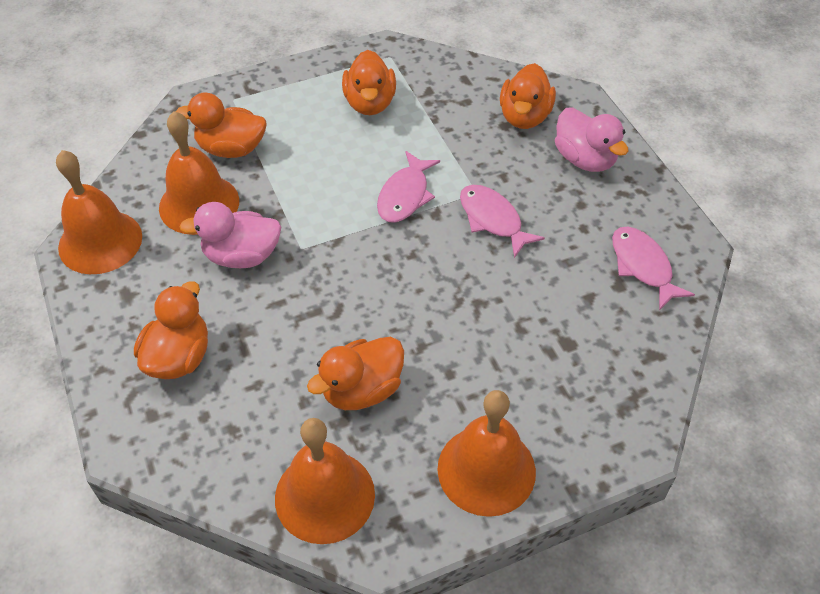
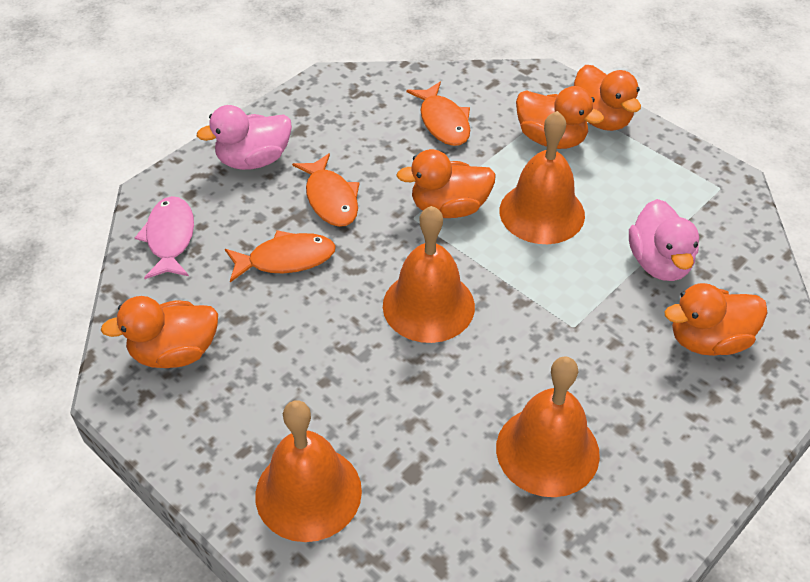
orange fish: none = 0 -> [225,230,336,282] [292,153,359,227] [406,82,470,146] = 3
pink fish: [377,151,440,223] [460,185,545,258] [612,226,695,310] = 3 -> [135,196,194,279] = 1

